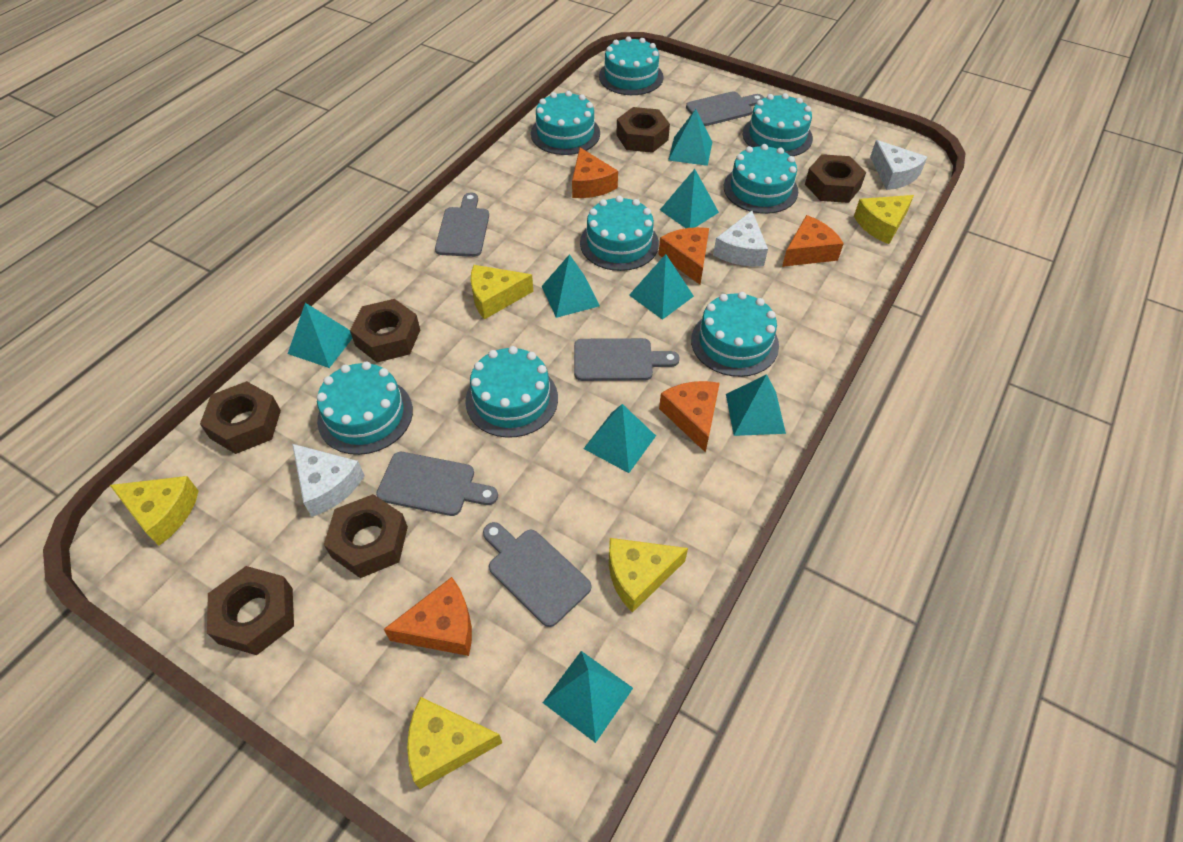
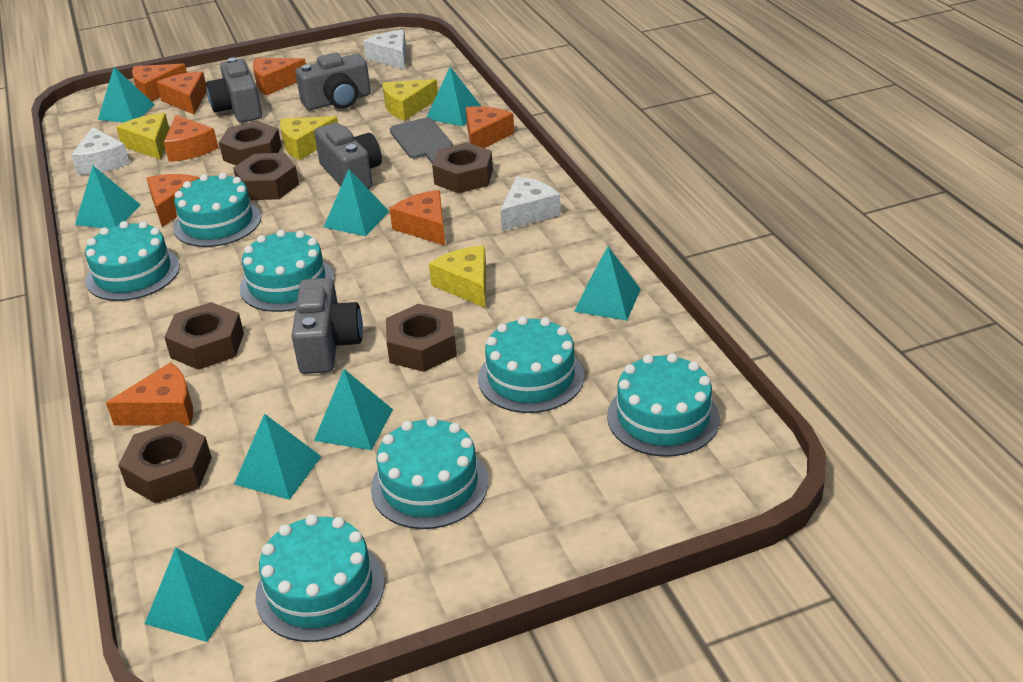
grey camera: none = 0 -> [206,57,262,123] [291,278,363,374] [295,53,371,110] [314,123,382,189] = 4
grey cutting board: [376,452,498,516] [435,193,489,257] [483,522,591,627] [574,338,680,381] [686,91,764,126] = 5 -> [390,118,453,164] = 1
orange cheese: [384,577,472,656] [572,148,618,198] [658,227,709,285] [659,381,720,453] [782,215,844,267] = 5 -> [106,362,193,426] [132,63,187,101] [146,174,200,227] [156,71,207,114] [164,115,218,162] [253,58,306,96] [390,190,445,245] [466,106,514,148] = 8
turquoise cake: [317,362,413,455] [465,346,558,438] [531,91,600,155] [580,196,659,271] [599,36,663,95] [691,292,779,377] [724,144,798,214] [743,93,813,156] = 8 -> [85,221,180,301] [173,173,261,247] [240,229,334,312] [256,514,385,642] [371,417,488,529] [478,316,584,413] [607,353,720,457] = 7
yellow cheese: [110,476,199,546] [407,697,502,789] [471,265,533,320] [609,538,688,613] [854,195,914,244] = 5 -> [116,113,169,160] [280,116,338,160] [382,79,438,121] [429,246,486,308] = 4

